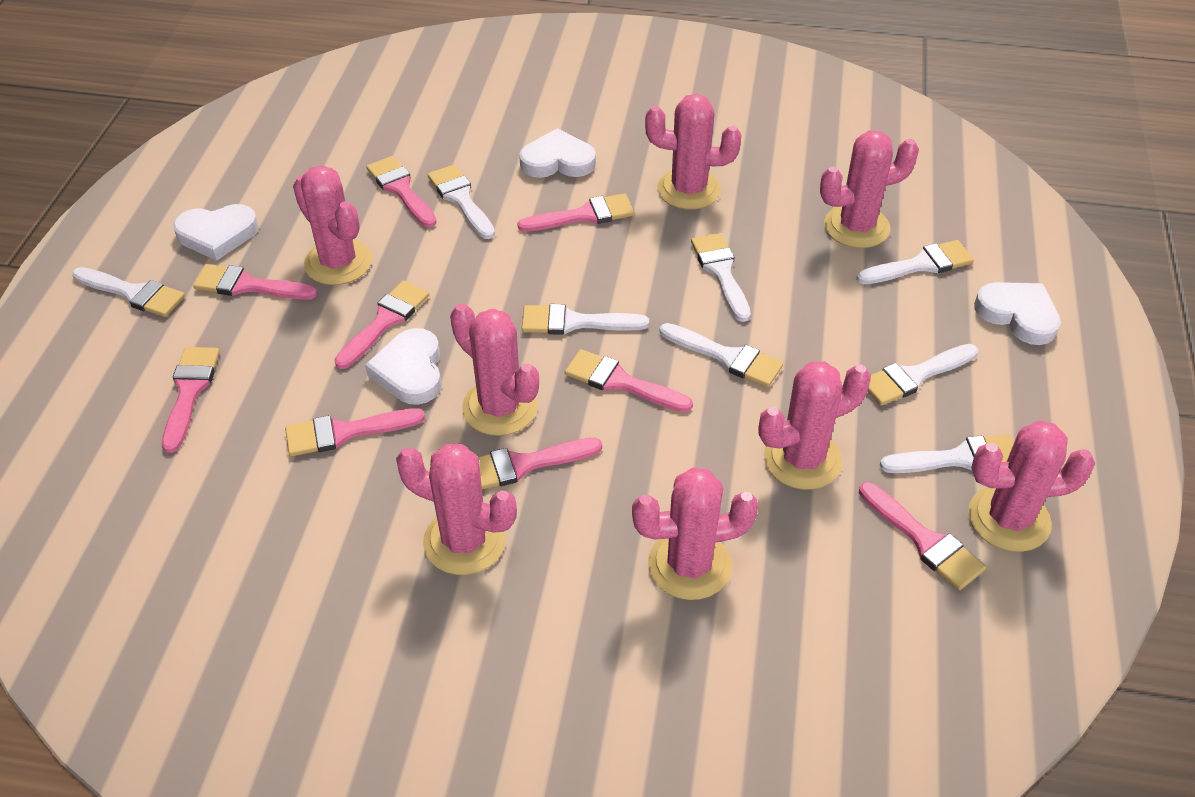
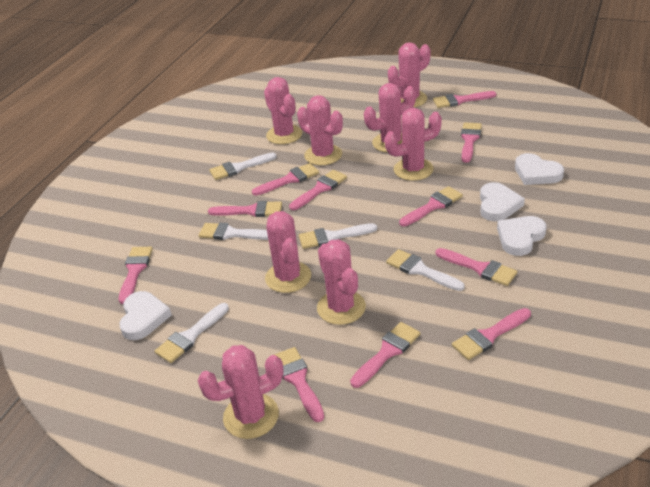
pink brush: [162,347,220,453] [193,264,318,300] [285,408,425,456] [335,281,429,369] [366,156,437,227] [478,438,602,490] [517,193,634,232] [565,349,693,412] [859,482,986,590] = 9 -> [119,247,153,304] [208,201,282,217] [252,163,319,196] [274,347,324,422] [289,170,347,210] [350,322,420,388] [399,186,463,227] [433,91,496,108] [436,248,517,286] [452,308,531,360] [461,122,482,163] = 11
white brush: [72,267,185,317] [428,165,495,239] [522,304,649,335] [660,323,783,387] [691,233,751,322] [856,240,974,284] [868,344,978,406] [880,435,1014,473] = 8 -> [155,303,229,363] [199,223,268,240] [209,152,277,180] [299,223,377,249] [386,249,465,291] = 5

